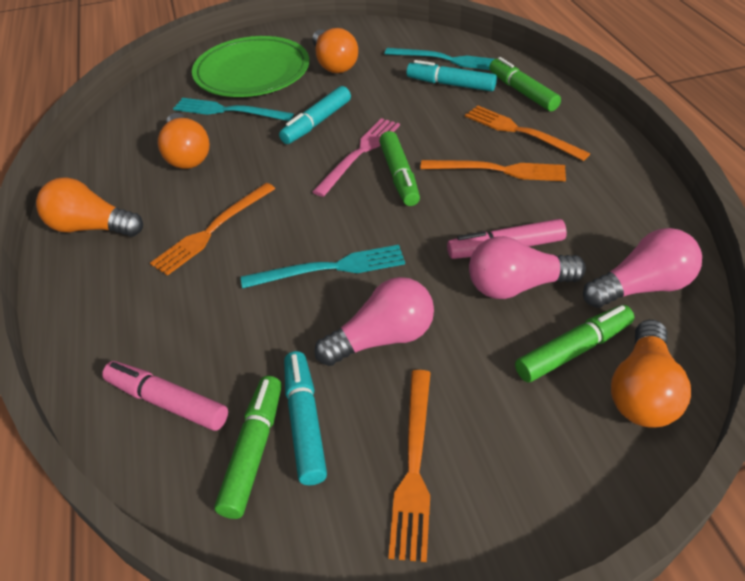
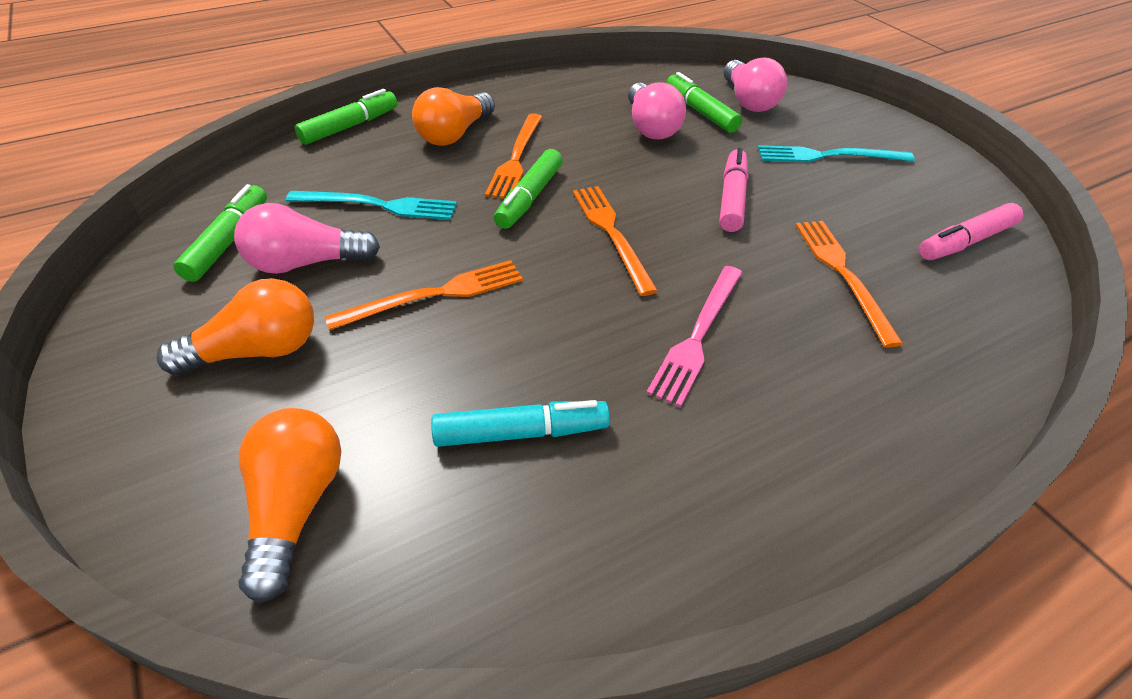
green plate: [192,36,309,97] = 1 -> none = 0
orange light bulb: [36,177,143,237] [158,113,210,169] [312,28,358,73] [611,320,691,428] = 4 -> [157,278,314,376] [238,408,341,603] [412,87,495,146] = 3
turquoise fork: [173,98,294,121] [241,245,405,288] [385,48,494,70] = 3 -> [286,191,457,220] [758,145,915,162] = 2
turquoise marker: [279,86,351,144] [284,351,327,485] [406,60,497,92] = 3 -> [431,400,610,447] = 1

